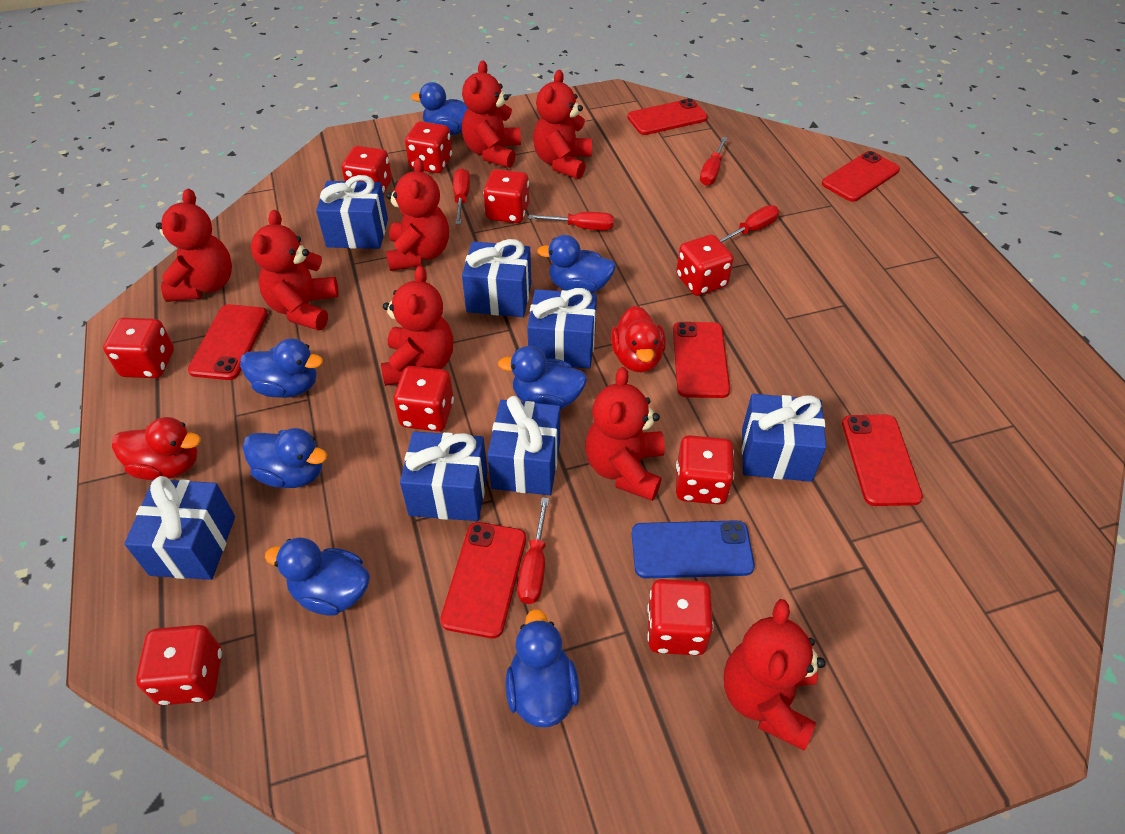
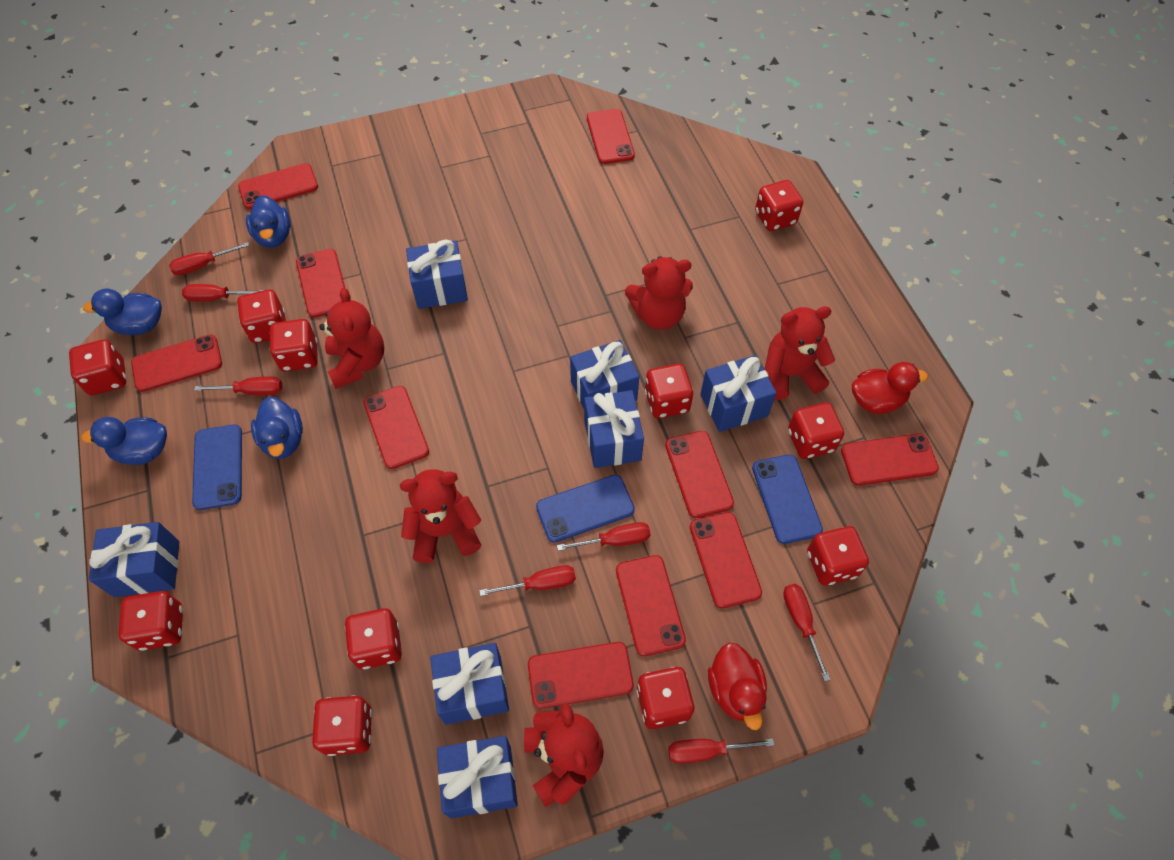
blue duck: [240,338,323,398] [243,428,327,488] [265,537,370,616] [411,82,468,135] [498,346,587,409] [506,609,580,728] [537,235,616,294] = 7 -> [81,417,167,465] [83,289,162,335] [246,195,291,248] [251,397,303,459] = 4
blue phone: [632,520,755,578] = 1 -> [192,424,242,510] [536,475,635,543] [752,454,823,544] = 3
red dice: [103,318,174,378] [136,625,222,705] [342,146,392,194] [394,366,454,431] [405,121,452,173] [483,169,529,223] [647,579,714,655] [676,235,734,296] [676,435,734,505] = 9 -> [69,339,126,395] [118,591,183,651] [237,290,286,343] [270,319,318,372] [312,695,372,756] [345,608,402,669] [637,667,694,729] [645,364,693,418] [755,180,803,231] [788,403,844,459] [807,526,869,586] = 11
red phone: [188,304,268,380] [440,522,526,638] [627,98,708,135] [673,322,730,398] [822,151,900,202] [842,414,923,506] = 6 -> [131,335,222,392] [238,163,318,209] [296,249,345,318] [363,386,429,469] [528,642,634,709] [587,109,635,164] [616,555,686,656] [665,431,734,518] [690,512,762,608] [841,433,939,486] = 10
red screwdriver: [453,168,470,224] [517,497,549,604] [528,212,614,230] [700,137,727,186] [720,205,779,242] = 5 -> [169,242,249,275] [182,284,264,302] [194,376,282,395] [479,565,576,596] [557,522,651,551] [668,739,774,764] [783,584,831,682] = 7
red teddy bear: [156,189,232,302] [251,210,339,331] [381,266,453,386] [386,158,449,271] [462,61,521,168] [533,70,592,179] [586,367,665,501] [724,599,826,750] = 8 -> [319,288,384,389] [400,469,481,563] [524,703,604,807] [625,256,693,330] [764,306,835,400] = 5

